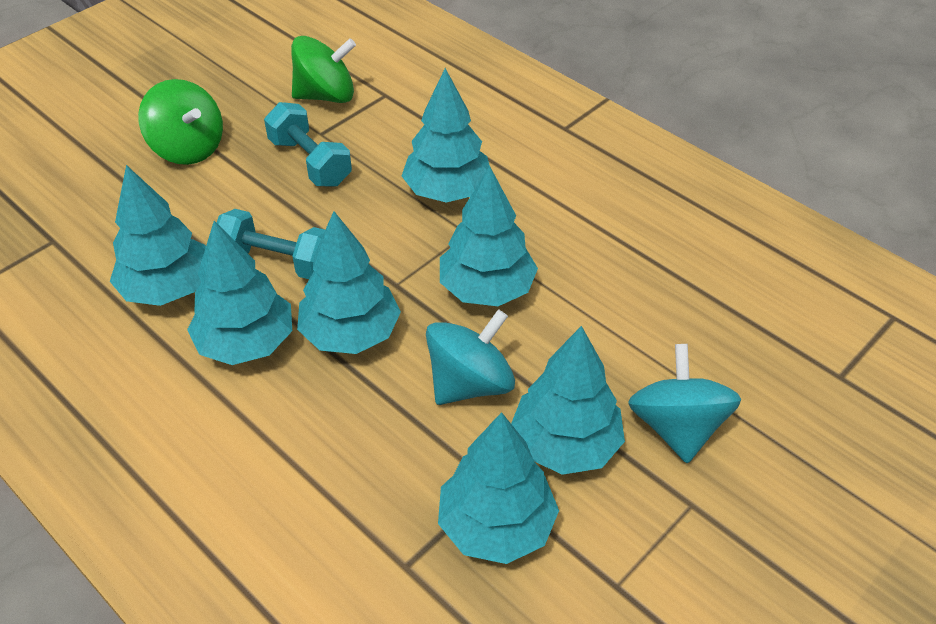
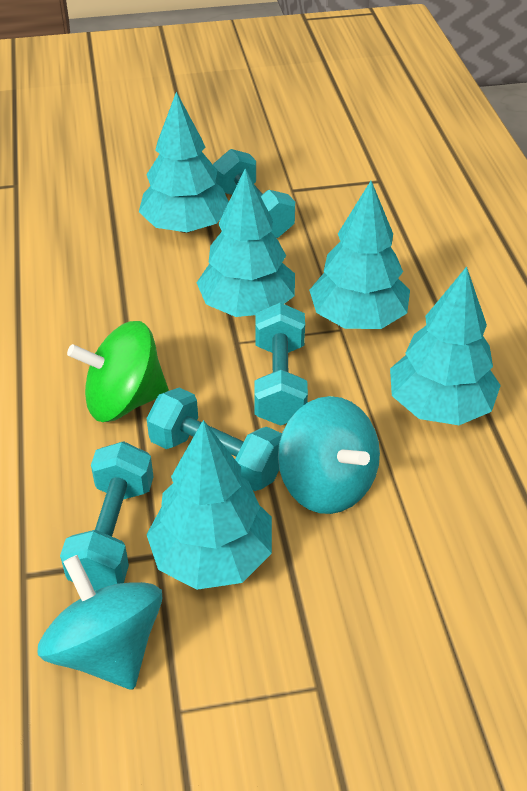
green spinning top: [138,79,223,165] [291,36,356,103] = 2 -> [67,321,169,422] = 1
turquoise dumbbell: [217,209,325,279] [264,102,352,187] = 2 -> [60,441,154,591] [146,388,282,491] [213,149,295,238] [254,302,308,426] = 4
turquoise tree: [110,165,206,306] [187,221,292,365] [297,211,401,354] [402,68,490,203] [438,412,559,564] [440,166,538,306] [511,326,625,475] = 7 -> [139,92,229,233] [146,420,272,590] [196,168,295,317] [309,181,410,329] [390,267,501,425] = 5

